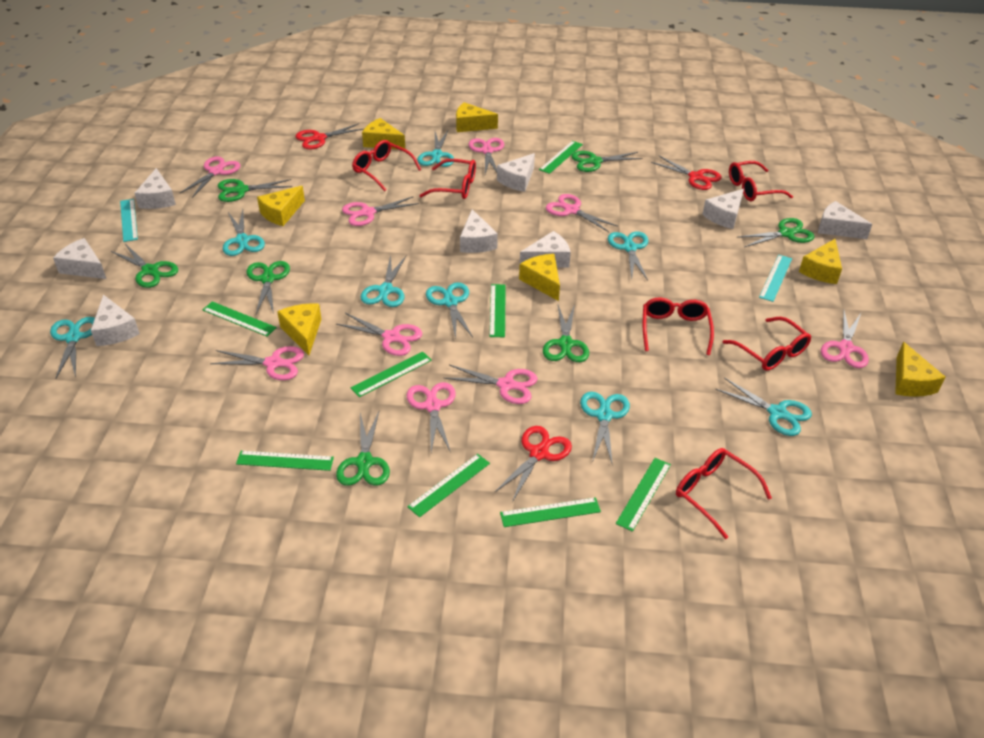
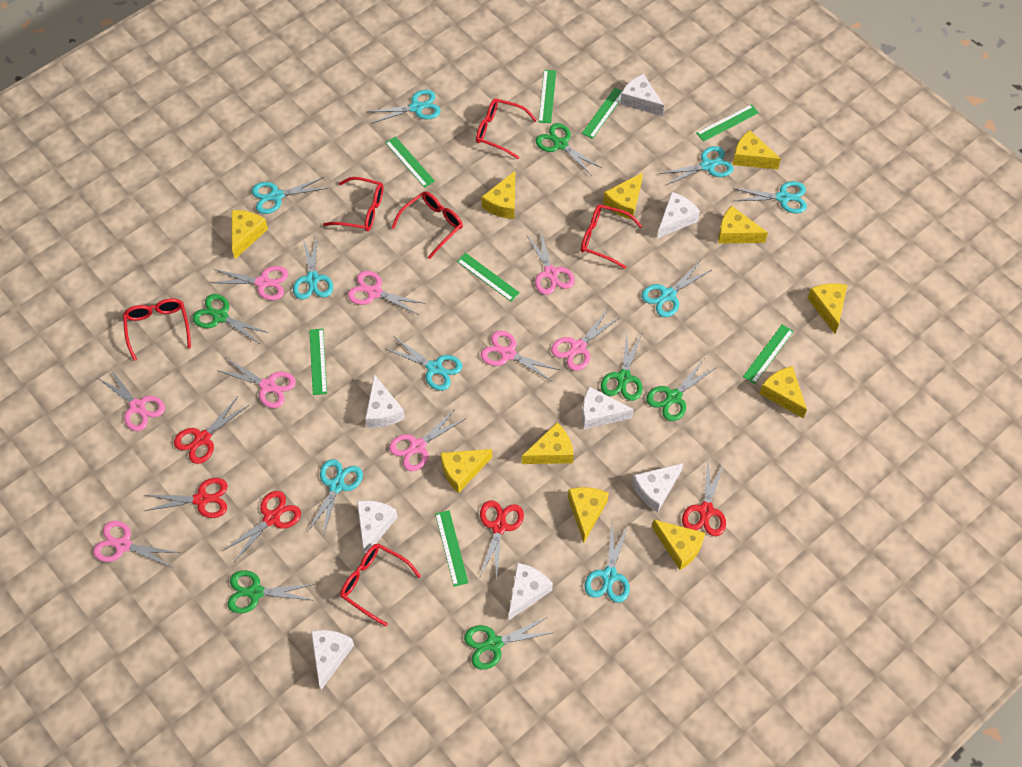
green scissors: [111,244,178,288] [218,179,292,202] [246,261,290,314] [336,412,390,486] [543,304,589,362] [571,151,643,172] [737,218,814,247] = 7 -> [193,294,269,343] [228,570,315,613] [464,617,554,670] [535,123,602,176] [601,333,643,401] [646,359,717,421] = 6
red scissors: [295,123,364,150] [495,426,572,502] [651,156,722,190] = 3 -> [145,478,227,518] [174,398,249,464] [223,491,301,562] [480,500,524,581] [682,462,726,536] = 5
turquoise ruler: [120,199,138,242] [759,255,792,302] = 2 -> none = 0
turquoise scissors: [50,317,95,379] [223,210,265,256] [360,255,406,307] [417,131,454,167] [426,282,473,339] [580,392,630,463] [608,231,648,280] [715,378,812,436] = 8 -> [251,177,327,214] [293,234,333,300] [307,459,363,537] [368,90,441,124] [386,337,463,391] [585,524,630,603] [641,262,711,317] [659,146,733,185] [732,181,807,213] = 9
yellow cheese: [257,186,305,226] [277,303,321,355] [362,118,405,150] [456,102,498,132] [519,254,560,301] [799,239,842,284] [895,342,945,397] = 7 -> [232,210,268,259] [441,449,492,493] [482,171,515,219] [522,423,574,464] [568,487,609,543] [603,173,643,220] [652,520,705,570] [718,205,768,244] [733,130,781,169] [759,366,807,418] [808,283,847,334] = 11

